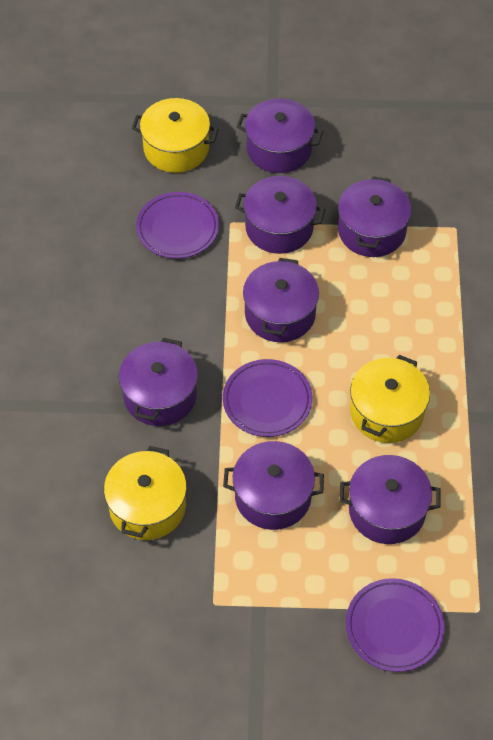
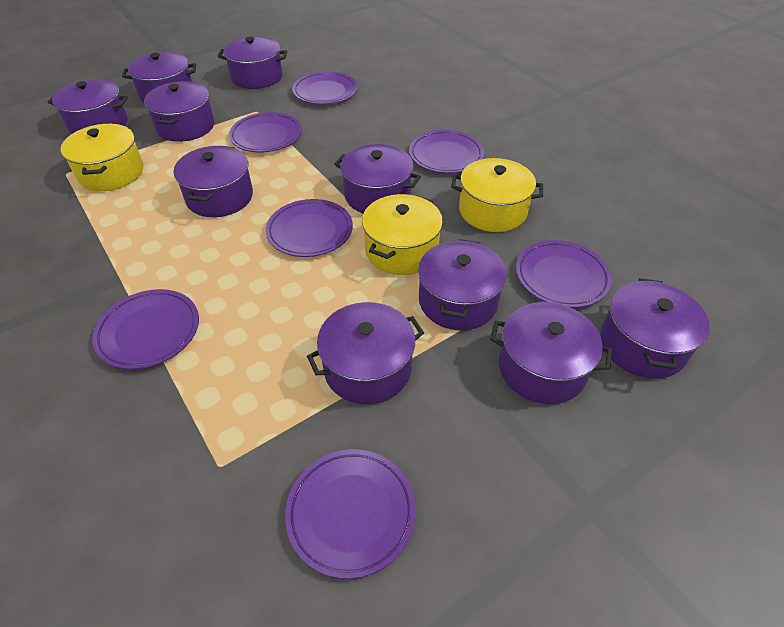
purple plate: [136,192,219,259] [223,359,312,437] [346,578,444,672] = 3 -> [92,289,199,370] [229,112,302,152] [266,199,353,257] [285,449,415,579] [292,71,358,105] [409,130,484,173] [516,240,612,308] = 7
purple pot: [119,338,198,426] [223,441,324,530] [235,176,325,254] [237,99,323,173] [243,258,319,342] [338,177,411,257] [340,455,440,544] = 7 -> [48,79,128,134] [122,52,196,103] [144,81,214,142] [173,146,253,217] [217,36,288,89] [307,302,424,404] [334,144,421,214] [418,239,507,330] [490,302,612,404] [600,278,710,379] = 10

